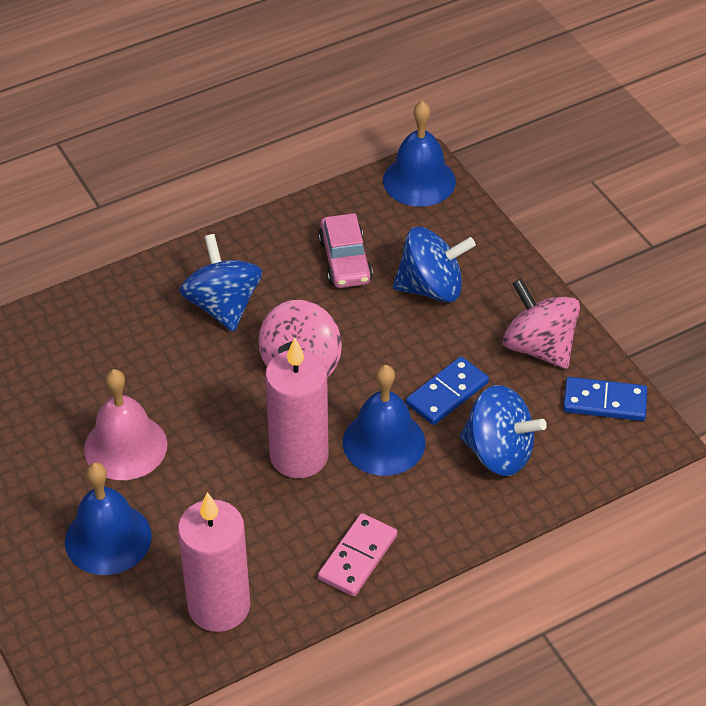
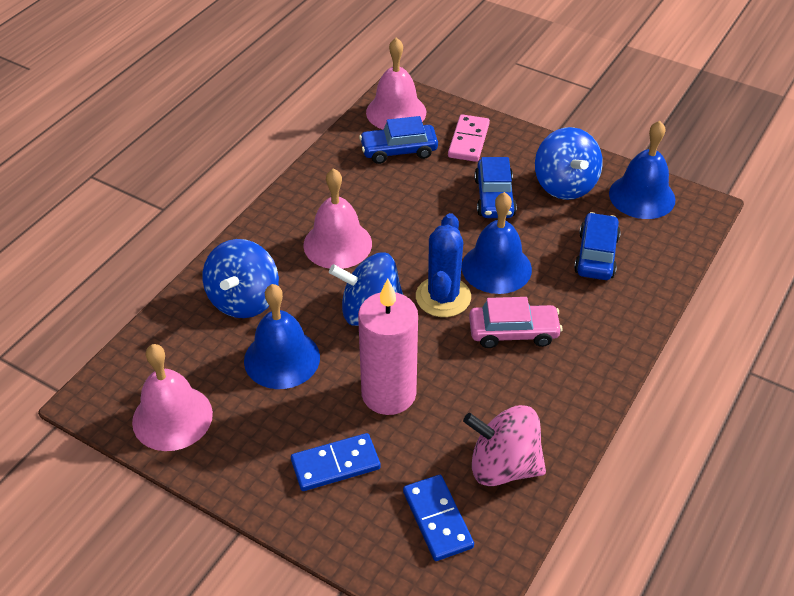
blue cactus: none = 0 -> [416,213,471,317] = 1
blue car: none = 0 -> [359,116,438,164] [474,157,517,218] [574,212,621,280] = 3
pink bell: [84,369,167,480] = 1 -> [132,344,213,451] [303,168,372,269] [366,37,426,130] = 3
pink candle: [178,492,251,632] [265,338,329,478] = 2 -> [358,278,418,415] = 1
pink spinning top: [258,300,342,377] [503,278,580,369] = 2 -> [463,405,546,486] = 1

